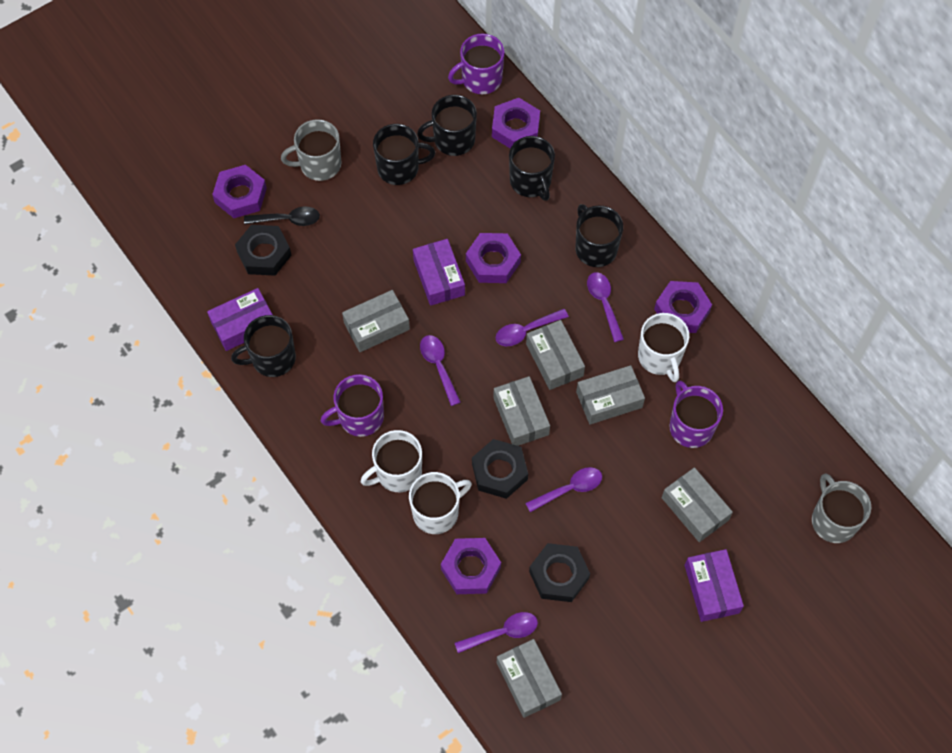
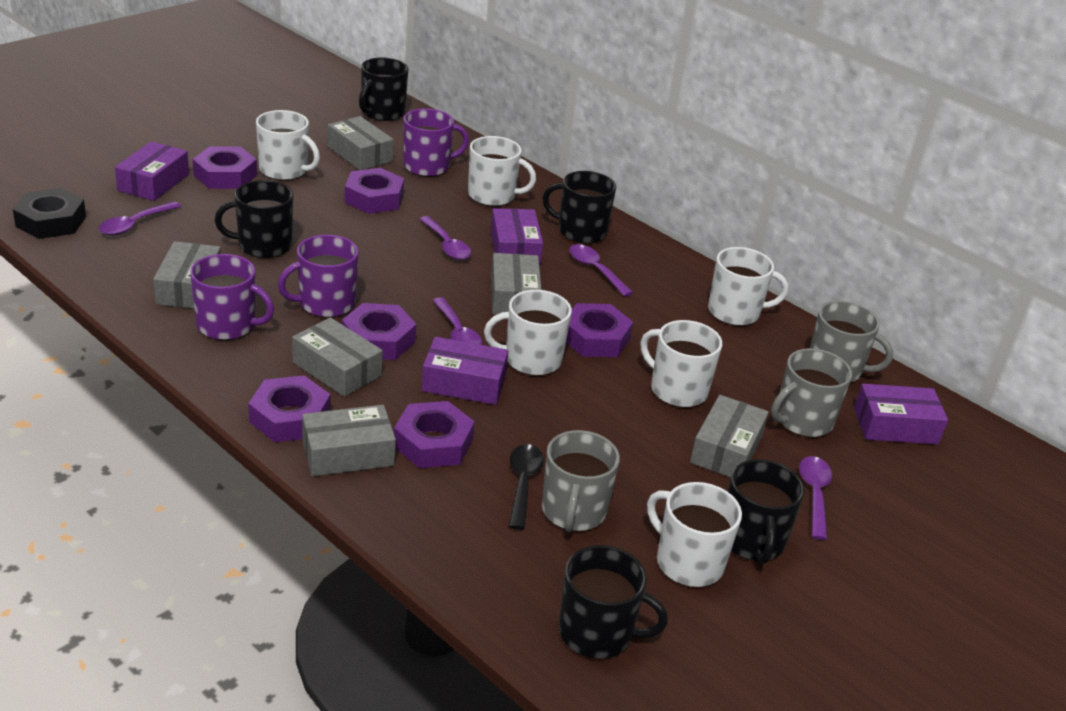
black nut: [235,225,292,276] [472,439,528,499] [529,543,590,602] = 3 -> [13,188,86,239] = 1
grey mug: [281,119,342,181] [812,473,871,543] = 2 -> [542,430,620,532] [771,348,852,438] [810,301,893,383] = 3
purple box: [207,288,273,351] [413,239,465,306] [685,549,744,622] = 3 -> [115,141,189,201] [422,337,508,405] [491,208,543,266] [854,384,948,445] = 4
purple nut: [212,165,267,218] [441,538,501,594] [466,233,521,283] [492,98,540,149] [654,281,712,333] = 5 -> [193,146,257,189] [248,375,330,442] [342,303,416,360] [345,168,404,214] [394,401,475,468] [566,303,633,357] = 6
white mug: [361,430,422,492] [409,472,472,534] [638,313,689,382] = 3 -> [256,110,320,180] [468,136,536,206] [484,290,572,376] [641,320,722,408] [647,482,742,587] [708,247,788,326] = 6

